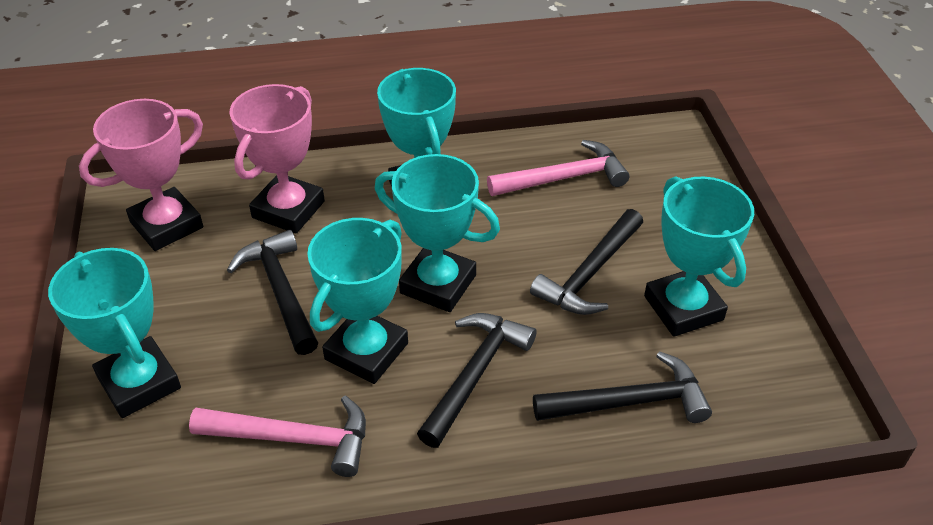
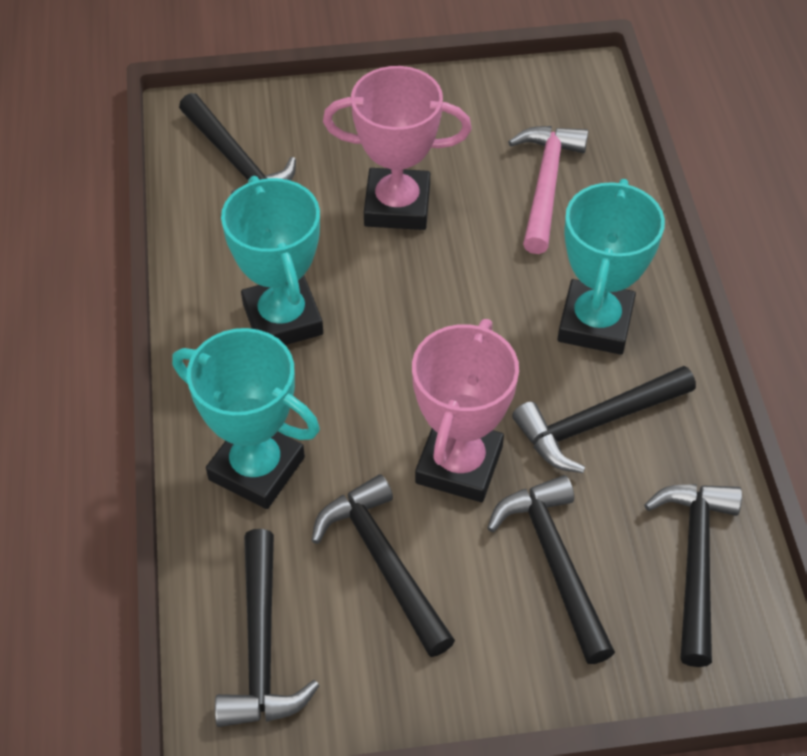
black hammer: [227,230,318,355] [417,313,536,448] [530,209,643,315] [533,351,712,423] = 4 -> [179,93,296,194] [215,529,320,727] [312,475,455,657] [487,475,615,664] [512,366,696,473] [644,484,742,667] = 6
pink hammer: [189,396,366,477] [487,140,629,196] = 2 -> [508,126,588,254] = 1
turquoise trophy: [48,248,181,418] [307,218,408,384] [375,154,500,312] [377,68,456,187] [644,176,754,337] = 5 -> [172,328,320,509] [221,176,323,345] [557,179,665,355] = 3

